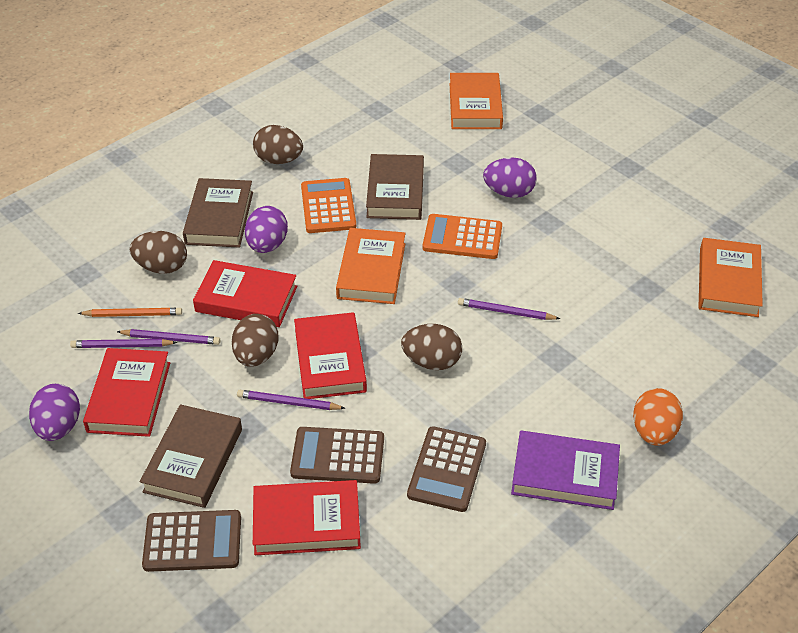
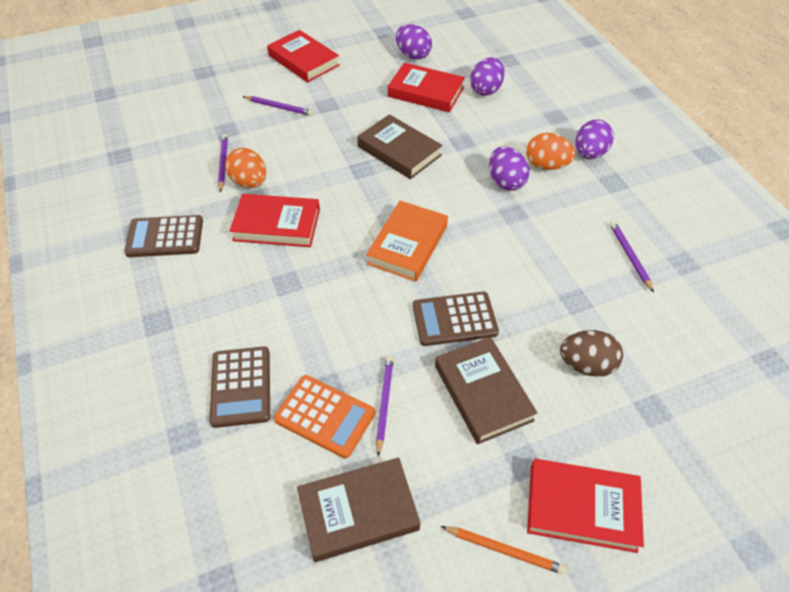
brown egg: [130,231,187,274] [232,314,278,367] [253,125,303,164] [401,324,462,370] = 4 -> [560,330,623,377] = 1
orange book: [336,228,405,304] [450,73,503,129] [699,238,763,317] = 3 -> [366,201,448,281] = 1
orange calculator: [301,178,356,233] [423,214,502,259] = 2 -> [274,375,375,459] = 1
orange egg: [633,388,683,446] = 1 -> [225,148,266,188] [526,133,575,170] = 2
purple book: [511,430,620,510] = 1 -> none = 0
purple egg: [29,384,80,441] [245,206,288,253] [483,158,537,198] = 3 -> [396,24,432,60] [470,57,504,96] [489,147,529,191] [575,120,614,159] = 4

